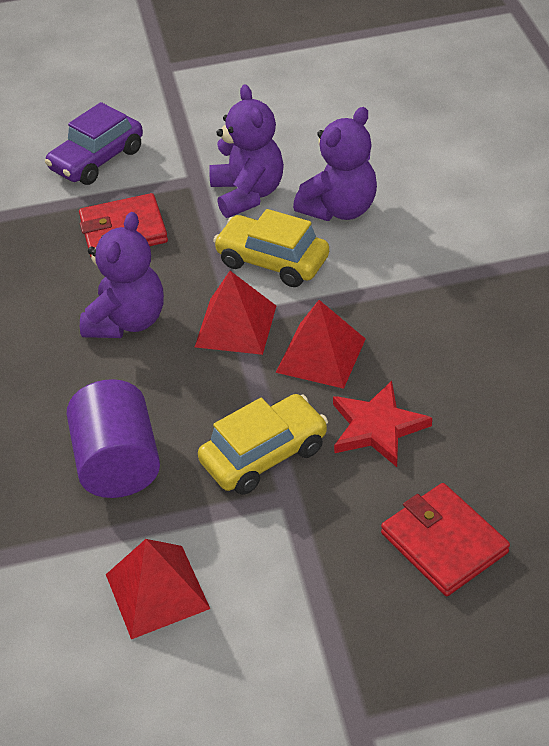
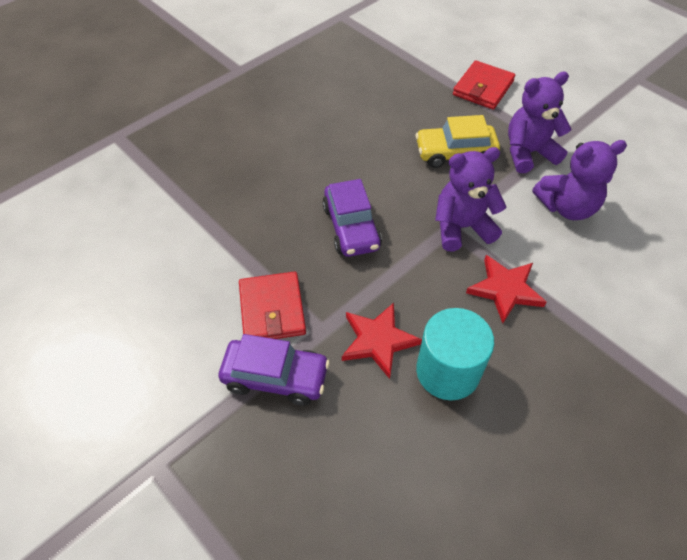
purple car: [45,102,143,185] = 1 -> [219,334,330,406] [322,179,382,257] = 2
purple cylinder: [67,379,160,498] = 1 -> none = 0
red pyramid: [106,539,210,639] [195,271,276,355] [276,300,366,389] = 3 -> none = 0
red star: [333,381,432,467] = 1 -> [342,303,422,379] [466,255,547,323] = 2
turquoise cylinder: none = 0 -> [416,308,494,400] = 1
yellow car: [198,394,328,495] [213,209,329,287] = 2 -> [415,115,500,168] = 1

